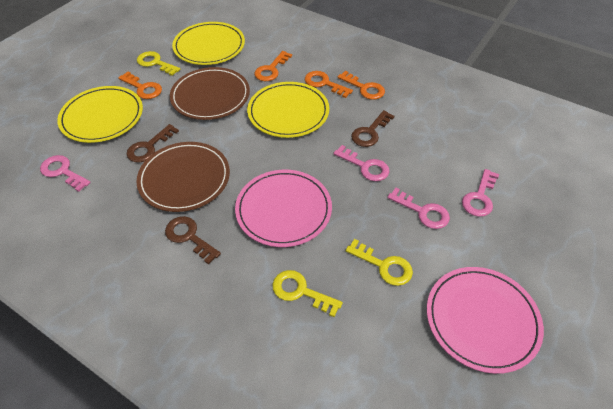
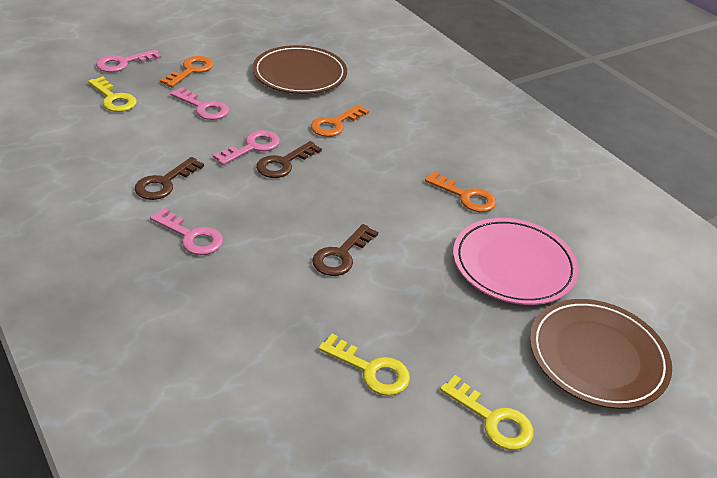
orange key: [118,72,162,99] [254,51,292,81] [305,71,353,98] [338,71,385,100] = 4 -> [160,56,214,87] [311,104,369,137] [425,171,497,212] = 3
pink plate: [235,170,332,247] [427,267,544,374] = 2 -> [453,218,579,305] = 1
yellow plate: [57,86,143,143] [172,22,245,65] [247,82,329,138] = 3 -> none = 0

